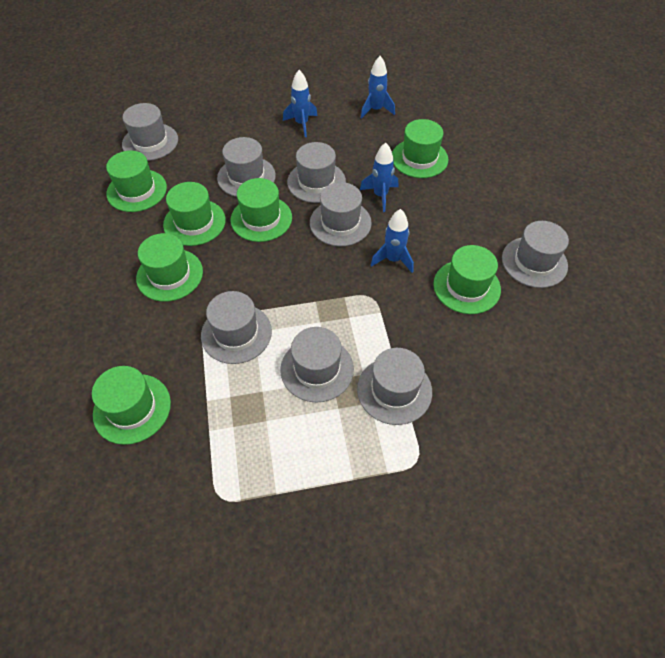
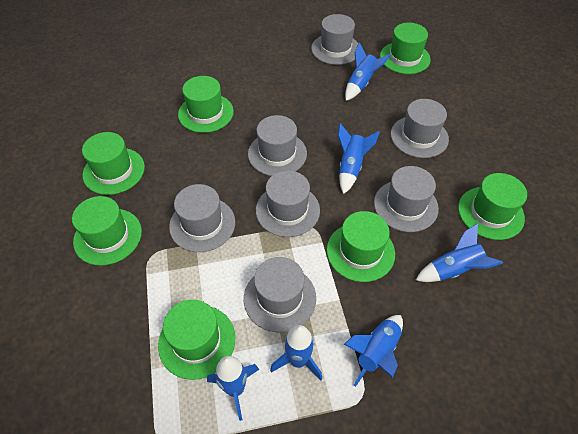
blue rocket: [283,70,318,137] [360,143,398,212] [361,56,395,119] [371,209,414,273] = 4 -> [207,356,259,421] [270,325,322,381] [338,123,380,194] [343,315,403,387] [345,42,391,101] [416,223,503,282] = 6
grey hat: [122,103,178,161] [201,291,272,364] [217,137,276,197] [280,327,354,403] [287,142,346,203] [310,182,372,246] [357,348,432,425] [502,221,569,288] = 8 -> [169,184,235,252] [244,257,316,333] [248,115,307,176] [256,170,320,237] [311,14,359,65] [374,166,439,232] [391,99,449,158] = 7

